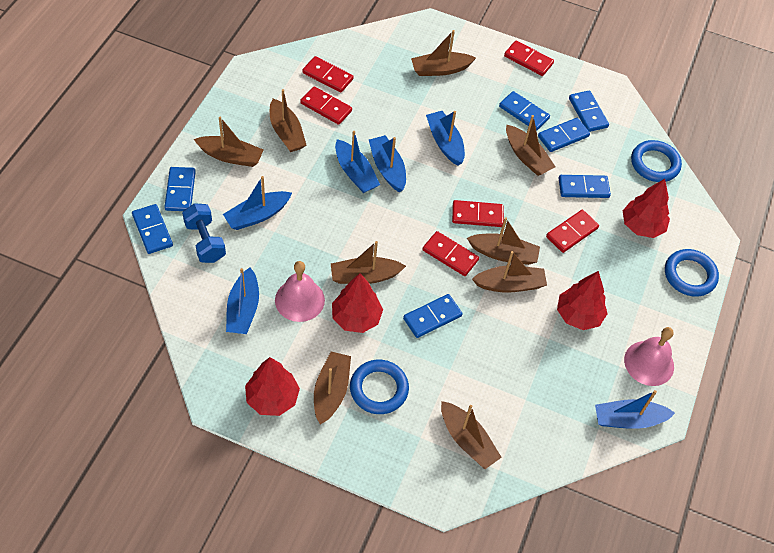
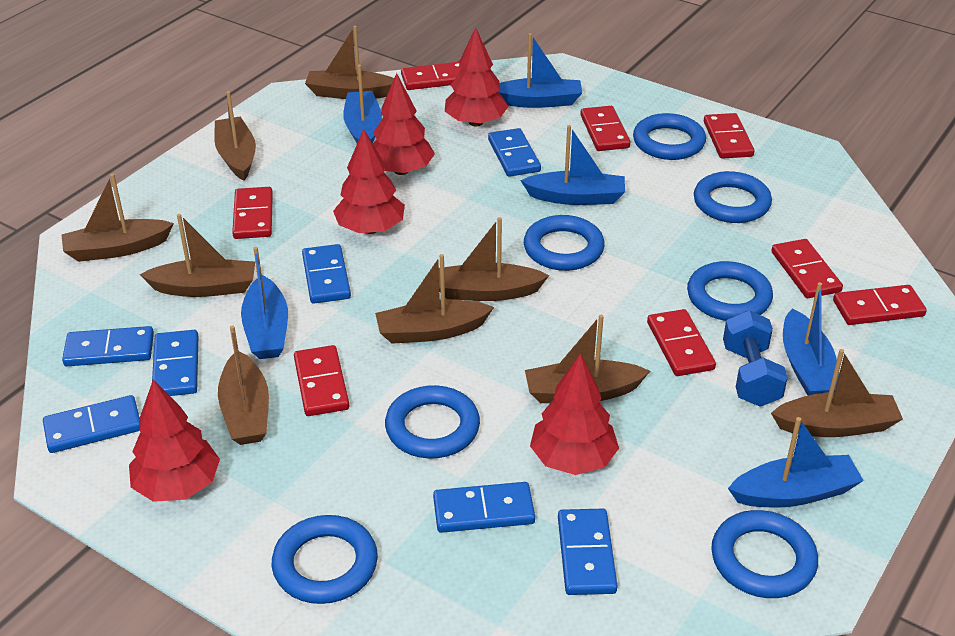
blue ring: [350,360,409,414] [631,140,682,182] [665,249,719,297] = 3 -> [272,515,378,604] [385,385,480,459] [524,215,605,271] [633,113,706,160] [687,261,773,321] [694,171,772,223] [711,510,818,598] = 7
pink bell: [275,261,325,322] [624,327,674,386] = 2 -> none = 0
red domino: [300,86,352,125] [302,56,354,92] [423,231,479,276] [452,200,504,227] [504,41,554,76] [546,210,599,253] = 6 -> [232,187,273,239] [294,345,349,416] [401,62,461,90] [580,106,630,151] [647,309,716,376] [704,113,754,159] [771,239,843,298] [833,285,927,325] = 8
red tree: [245,357,300,416] [332,273,383,333] [557,271,608,330] [622,179,670,238] = 4 -> [129,379,220,502] [333,129,405,234] [373,73,435,175] [445,27,509,126] [530,353,619,475] = 5

